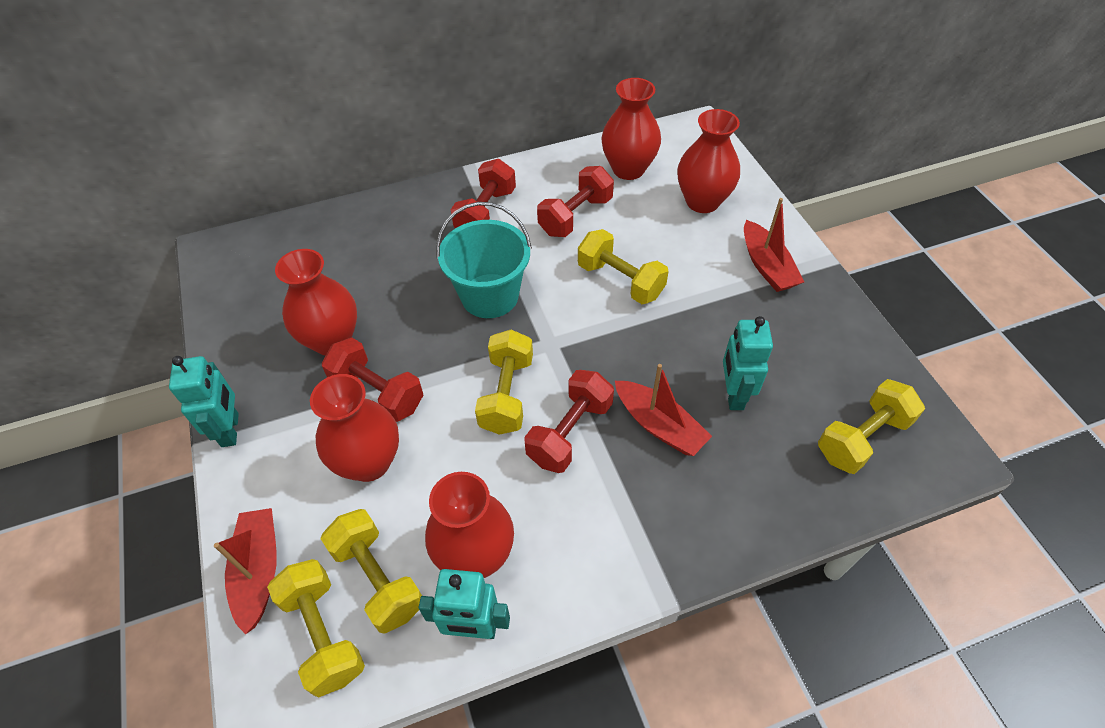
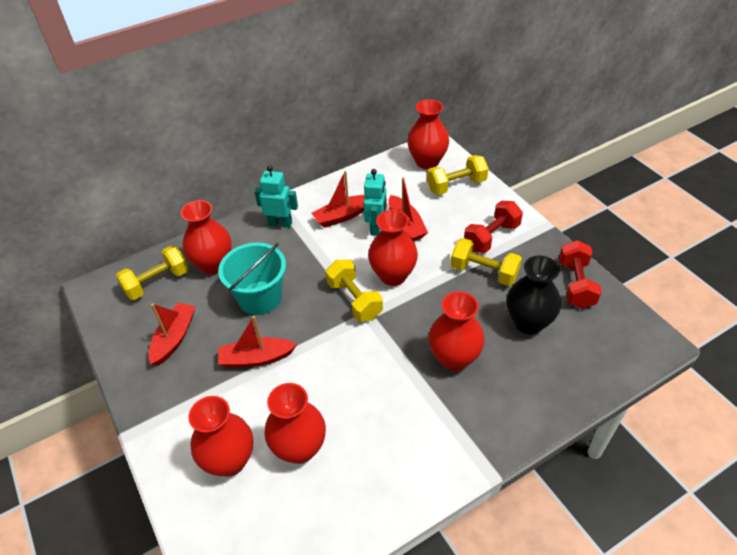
black vase: none = 0 -> [507,256,561,334] = 1
red boat: [214,508,277,635] [615,364,712,456] [744,198,804,292] = 3 -> [148,302,196,366] [218,316,297,368] [312,171,365,227] [388,177,428,241] = 4
red dumbbell: [322,338,423,422] [451,159,516,228] [524,370,614,473] [537,166,614,237] = 4 -> [464,201,523,253] [559,240,602,309] = 2
red vase: [275,249,357,356] [310,374,399,482] [425,472,514,578] [601,78,661,180] [677,109,740,213] = 5 -> [181,200,232,275] [188,396,253,477] [264,383,326,464] [368,210,418,286] [407,99,449,169] [429,291,485,371] = 6
turquoise robot: [169,356,239,447] [419,569,510,639] [723,316,773,410] = 3 -> [254,165,298,228] [363,169,387,236] = 2
yellow dumbbell: [267,559,365,698] [320,509,422,634] [475,330,533,435] [578,229,669,304] [818,379,925,474] = 5 -> [116,246,189,300] [325,260,383,322] [427,155,489,195] [451,238,522,286] = 4

